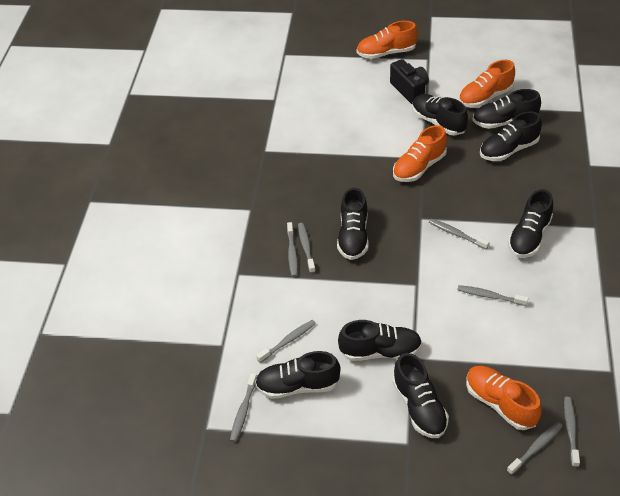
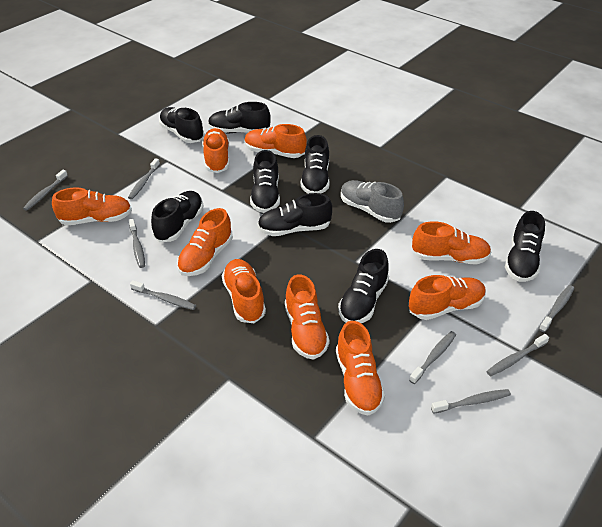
black camera: [390,59,429,104] = 1 -> none = 0
grey shoe: none = 0 -> [341,180,404,223] = 1
orange shoe: [357,21,418,59] [393,125,447,182] [459,60,515,108] [466,366,542,430] = 4 -> [52,187,132,225] [177,208,233,276] [202,128,229,173] [222,259,266,323] [244,124,307,158] [285,274,330,360] [336,321,385,416] [409,275,486,320] [412,221,491,265] = 9

